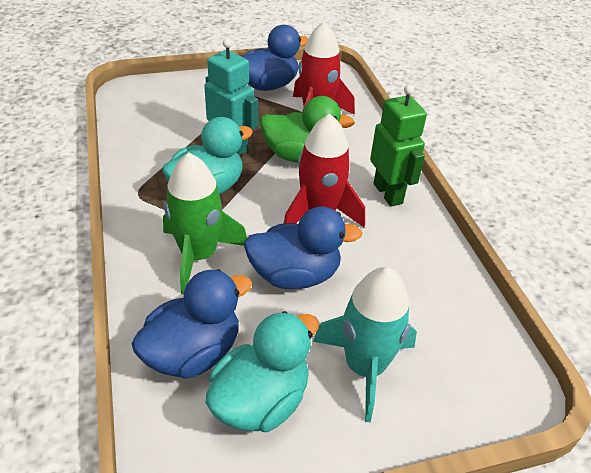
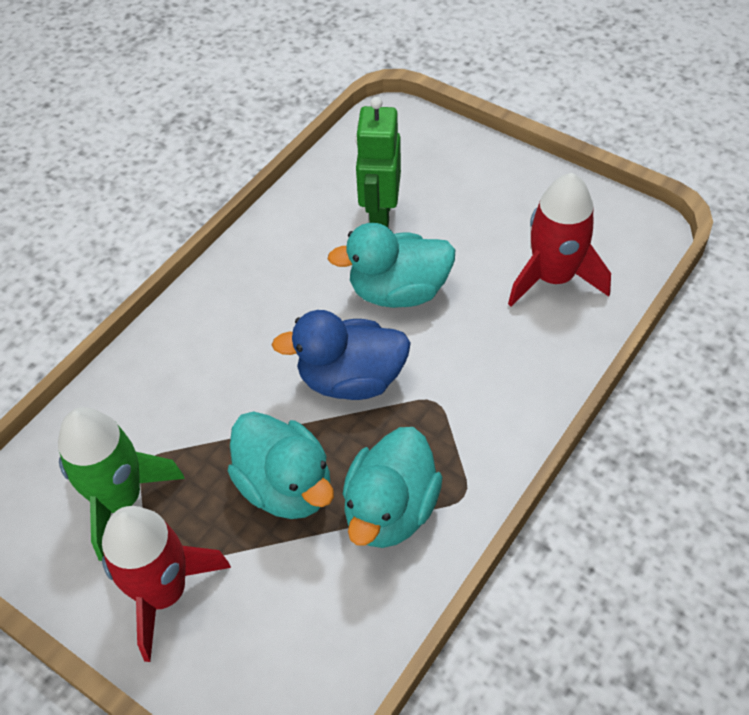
blue duck: [132,269,252,379] [241,25,308,91] [244,206,362,289] = 3 -> [272,310,411,400] = 1
green duck: [260,96,355,163] = 1 -> none = 0
turquoise duck: [162,117,253,195] [206,311,319,432] = 2 -> [228,411,334,519] [327,223,455,308] [343,427,442,548] = 3
turquoise robot: [204,38,258,156] = 1 -> none = 0
turquoise rocket: [313,267,417,422] = 1 -> none = 0

